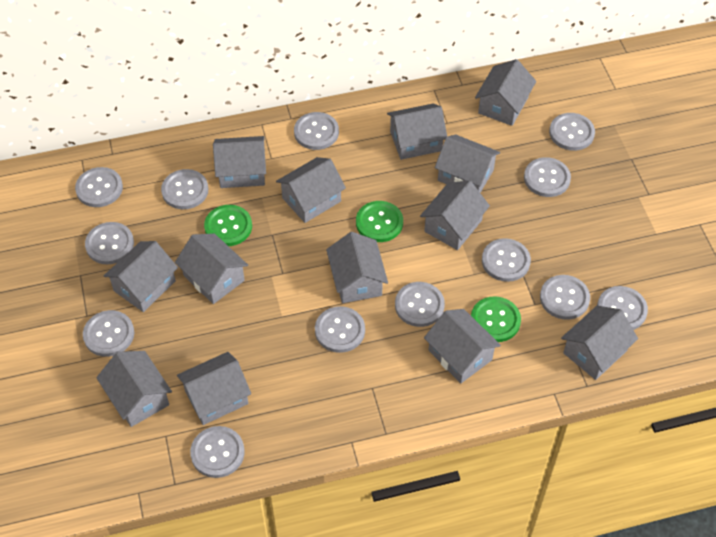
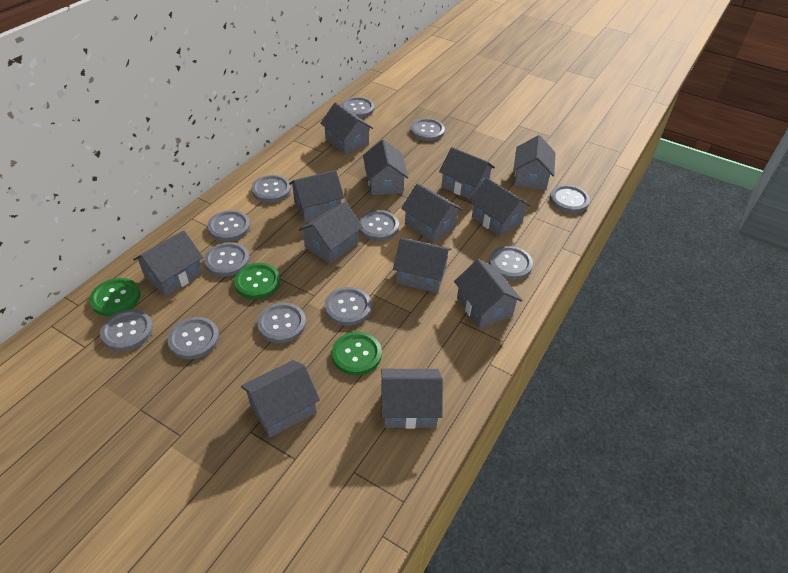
grey button: [75,167,123,207] [83,310,134,357] [85,222,134,264] [161,169,208,209] [190,426,245,478] [294,112,339,150] [315,306,365,353] [395,282,445,327] [482,238,531,282] [524,157,571,197] [540,275,590,320] [549,113,595,151] [597,286,648,330] = 13 -> [100,309,153,351] [167,317,219,359] [204,242,250,277] [207,210,251,241] [251,175,291,203] [257,303,306,343] [325,287,371,326] [341,97,374,118] [359,210,399,241] [410,118,445,141] [489,246,533,280] [550,185,590,213] = 12

